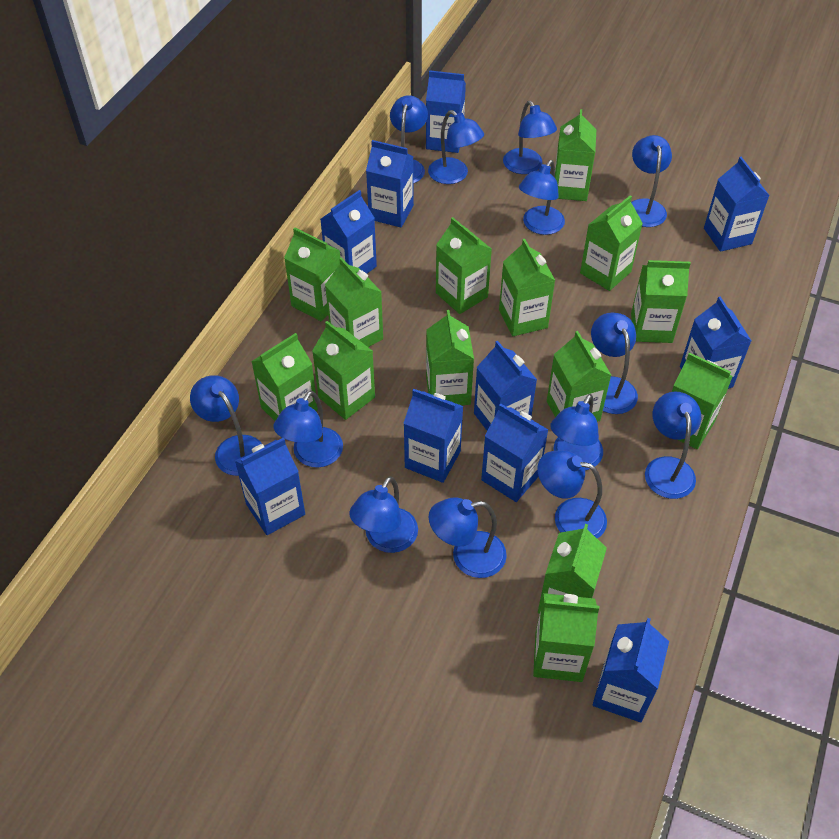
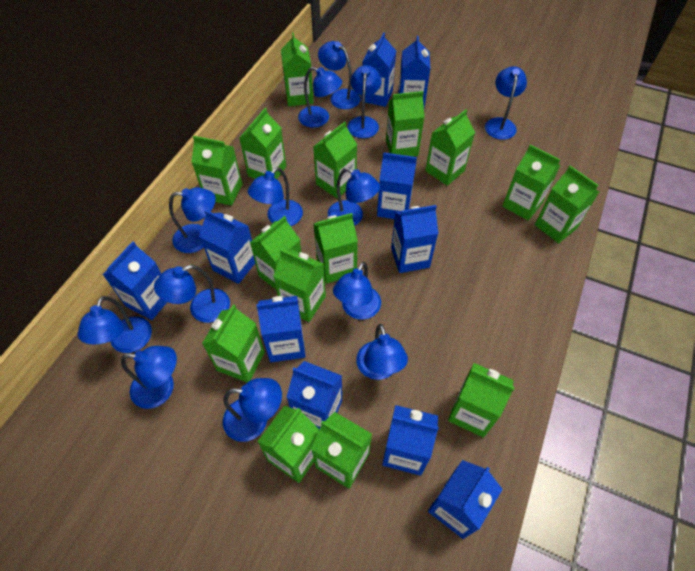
green carton: [251,333,318,421] [284,227,340,321] [312,321,375,420] [325,257,383,347] [426,310,474,405] [436,217,492,314] [499,239,556,336] [533,593,599,682] [538,524,607,614] [547,331,611,422] [555,109,596,201] [580,195,643,291] [631,260,691,343] [672,352,733,449] = 14 -> [191,136,243,206] [202,305,265,382] [239,108,286,179] [250,216,302,289] [257,406,319,483] [273,249,326,322] [281,33,314,106] [311,412,372,489] [313,122,357,199] [314,213,358,283] [386,91,425,157] [425,109,475,186] [448,363,515,438] [502,145,561,221] [535,166,599,243] = 15

